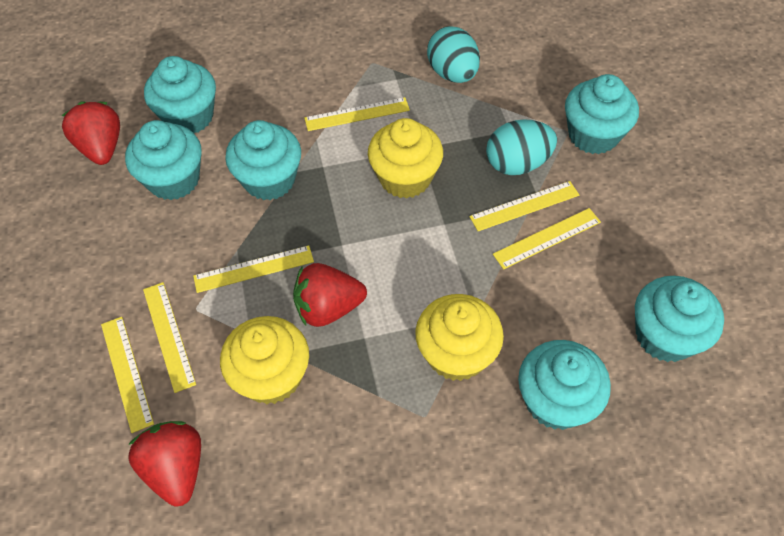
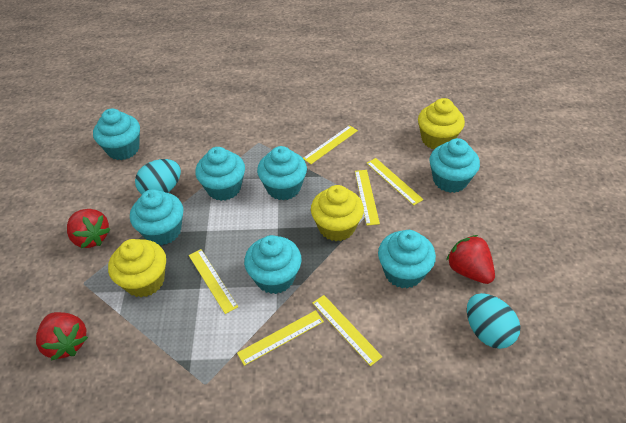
turquoise cupcake: [125,120,202,200] [144,56,216,133] [225,120,301,200] [518,340,611,430] [565,74,639,154] [635,276,724,362] = 6 -> [93,108,140,160] [130,189,183,245] [195,147,245,201] [244,235,302,294] [257,146,307,200] [378,230,436,288] [430,138,480,193] = 7

